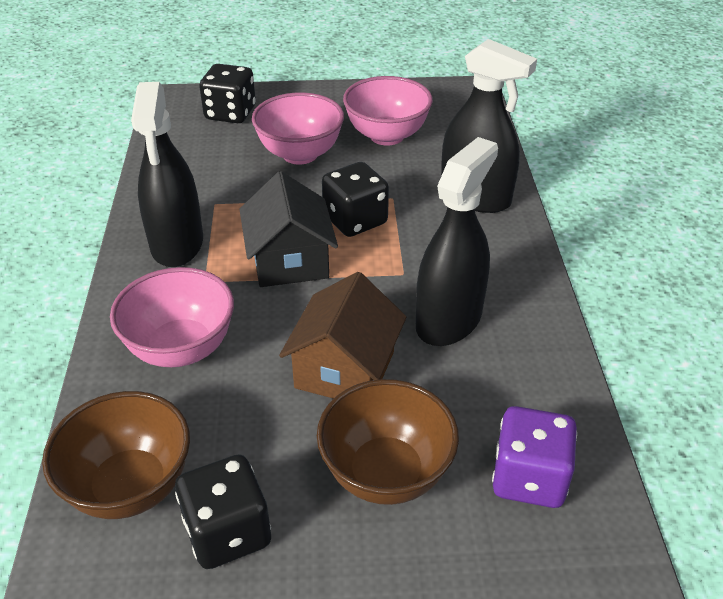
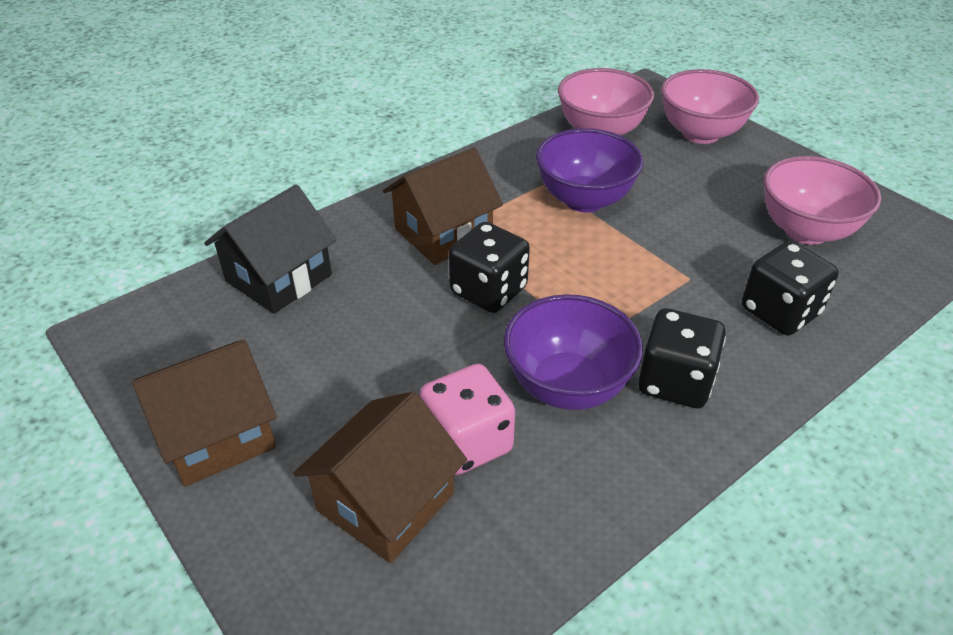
black spray bottle: [131,82,203,267] [416,137,498,346] [441,39,537,213] = 3 -> none = 0
brown bowl: [42,391,190,519] [317,379,459,505] = 2 -> none = 0
brown house: [279,272,406,399] = 1 -> [132,340,276,487] [293,392,467,563] [383,147,503,265] = 3
pink dice: none = 0 -> [420,364,515,475] = 1
purple bowl: none = 0 -> [504,294,643,410] [536,128,644,212] = 2
purple dice: [492,406,577,508] = 1 -> none = 0

